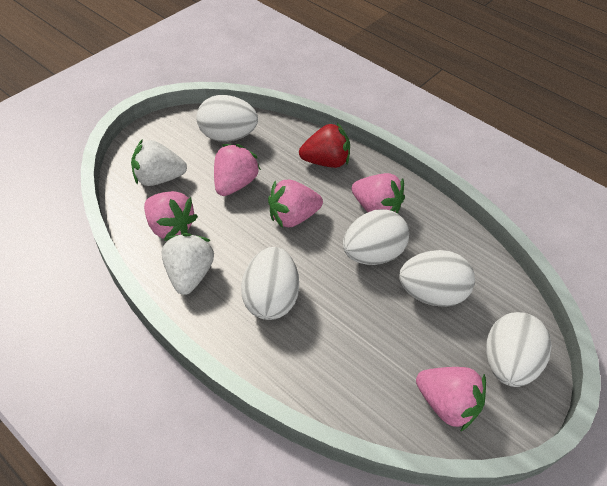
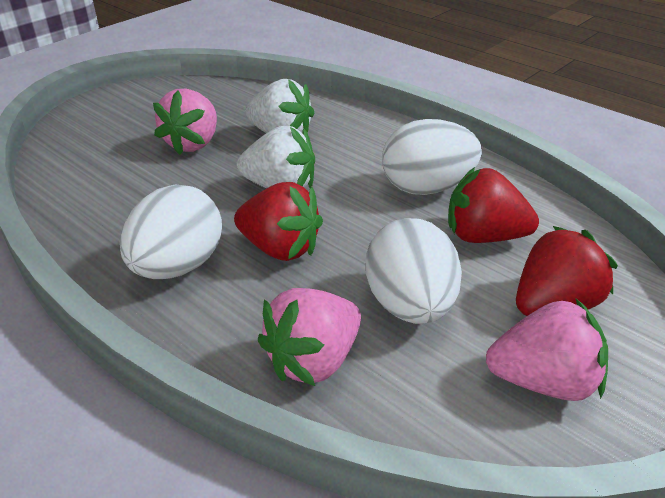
pink strawberry: [144,191,198,241] [214,144,261,196] [268,180,323,228] [352,173,405,214] [416,367,486,432] = 5 -> [153,89,217,155] [258,288,361,386] [486,298,608,401] = 3
red strawberry: [299,123,350,168] = 1 -> [234,182,323,261] [448,167,539,243] [516,226,618,316] = 3
white egg: [196,95,258,142] [241,247,299,320] [343,209,409,265] [399,250,475,307] [486,312,552,387] = 5 -> [120,184,222,279] [365,218,462,324] [382,119,482,195] = 3

